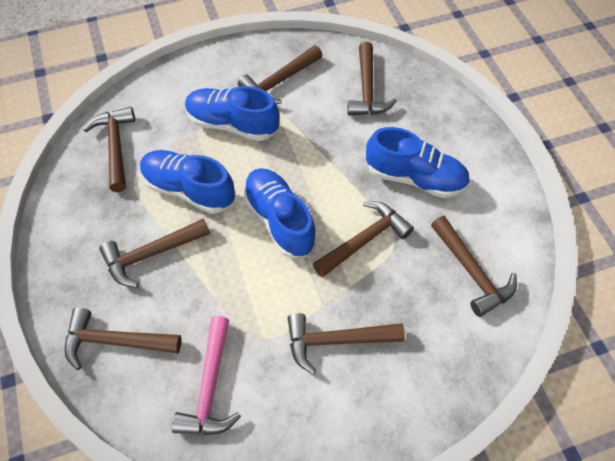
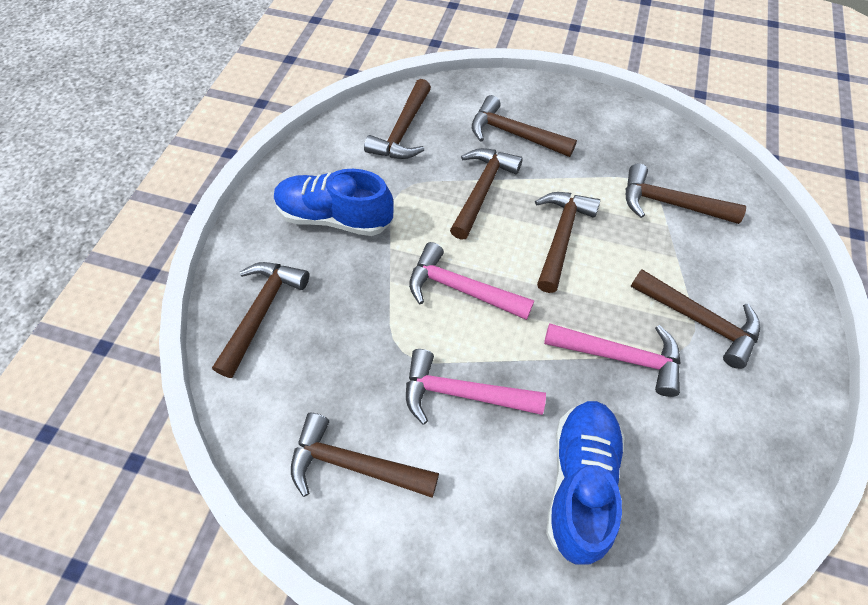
blue shoe: [140,150,235,214] [185,86,279,141] [243,168,317,258] [366,127,470,198] = 4 -> [274,169,394,236] [546,401,625,564] = 2
pink hammer: [172,316,241,435] = 1 -> [406,349,546,424] [409,242,534,320] [544,323,681,397] = 3

